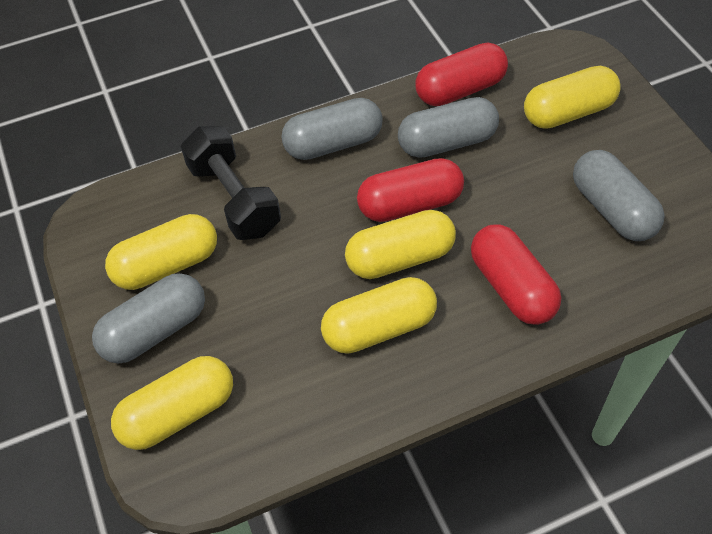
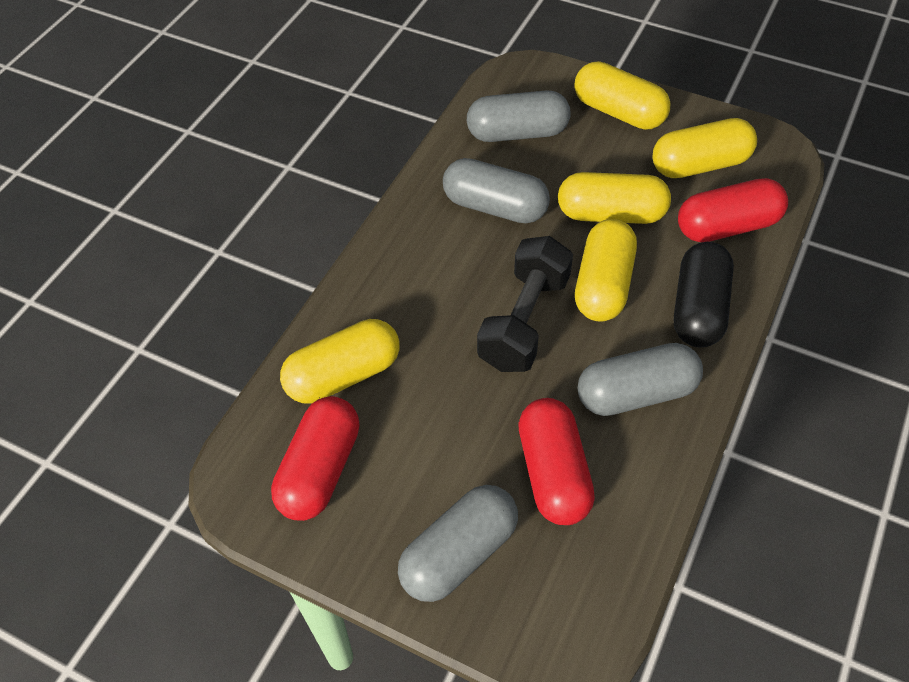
black capsule: none = 0 -> [674,242,734,348] = 1

